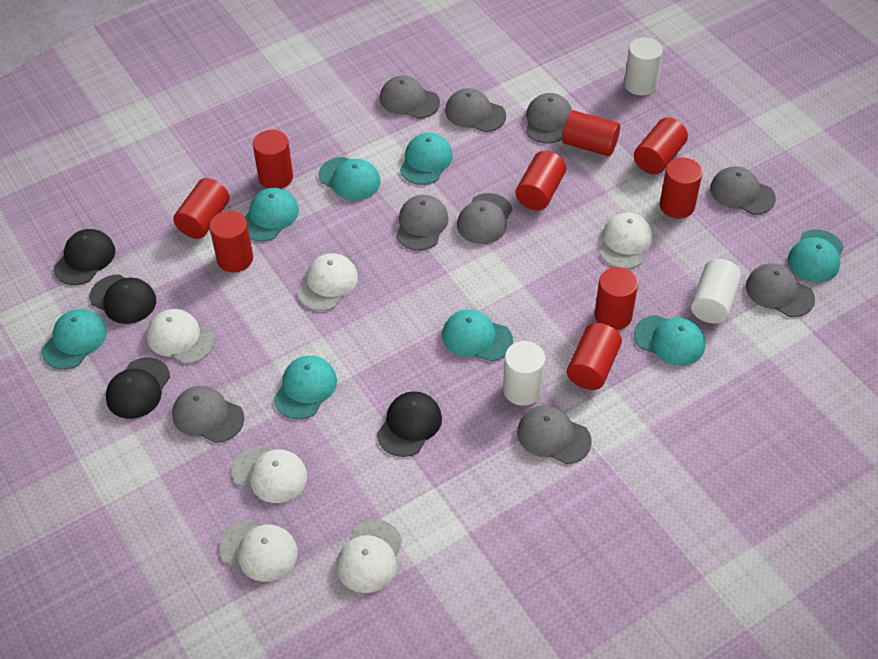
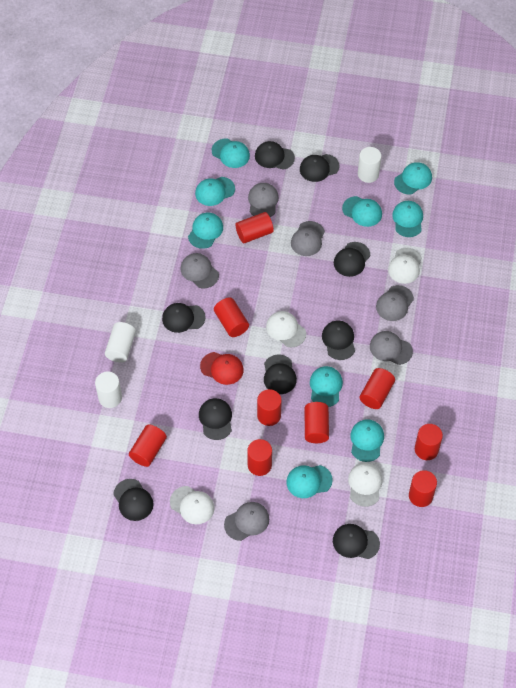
black cap: [54,229,115,285] [90,275,156,324] [106,357,170,419] [377,391,442,457] = 4 -> [113,479,154,521] [162,303,206,333] [199,398,232,440] [255,141,295,170] [264,355,297,394] [300,154,339,182] [322,321,355,360] [333,524,380,559] [334,242,370,277] = 9
grey cap: [172,386,244,443] [380,75,440,119] [396,195,449,251] [445,88,506,132] [457,193,512,244] [517,405,592,464] [526,93,572,144] [710,166,776,215] [746,263,815,317] = 9 -> [181,253,219,288] [224,502,269,541] [248,183,279,217] [291,221,325,256] [370,331,413,365] [376,285,414,321] = 6
red cap: none = 0 -> [200,352,244,385] = 1
turquoise cap: [41,309,107,370] [245,188,299,242] [274,356,337,419] [319,157,381,201] [400,133,453,185] [442,310,513,361] [634,315,705,366] [788,230,844,283] = 8 -> [188,213,223,249] [195,177,235,206] [212,139,250,168] [286,465,333,498] [310,366,343,407] [342,196,382,227] [350,420,384,462] [392,201,423,237] [394,162,432,194] = 9
white cap: [147,309,214,364] [219,521,298,582] [232,446,307,503] [297,253,358,311] [337,520,402,593] [600,212,653,269] = 6 -> [170,486,214,524] [266,311,306,347] [348,463,383,507] [388,248,422,284] = 4

